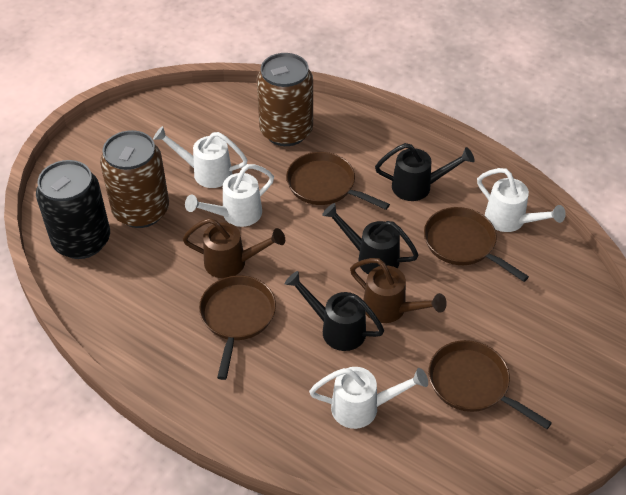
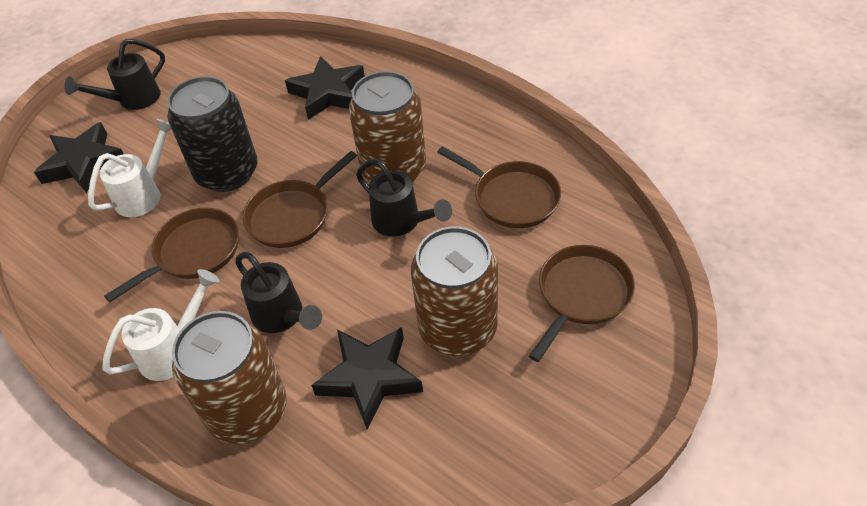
black star: none = 0 -> [34,122,124,193] [285,56,365,120] [311,327,423,430] = 3
brown can: [100,130,169,228] [257,53,313,146] = 2 -> [172,311,287,444] [349,71,426,182] [411,226,498,356] = 3
brown watering can: [182,218,285,278] [350,258,447,323] = 2 -> none = 0
white watering can: [153,126,248,188] [185,164,274,227] [309,367,428,429] [477,168,566,232] = 4 -> [88,119,171,217] [103,269,219,381] = 2

